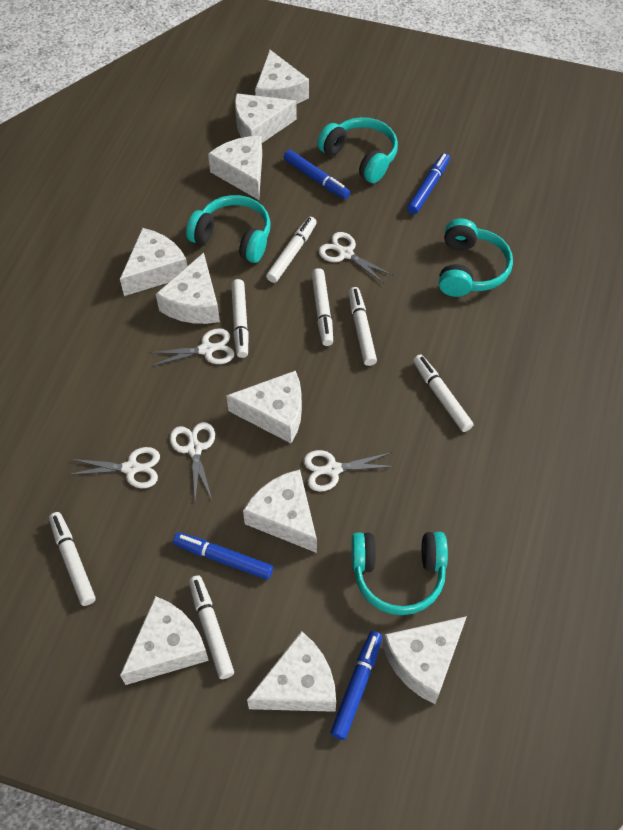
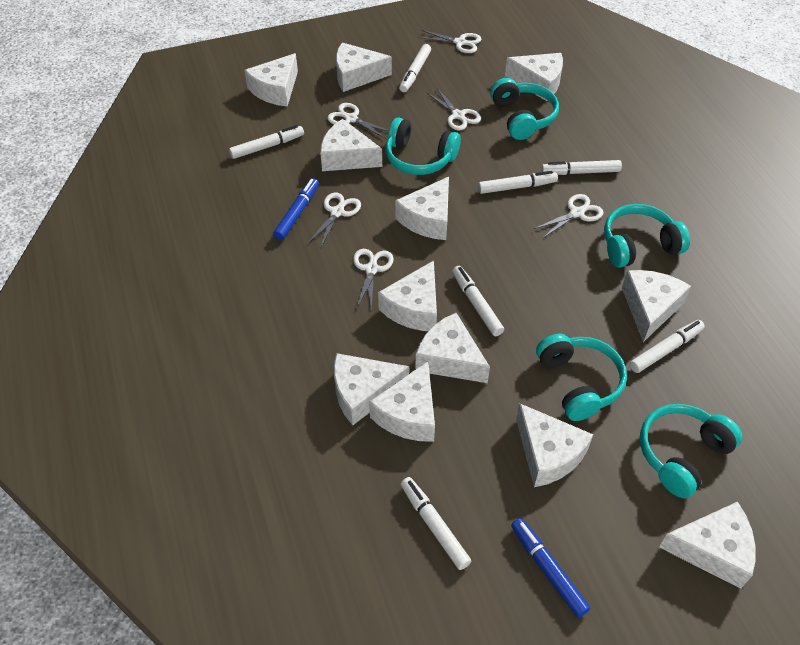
blue marker: [173,532,273,580] [284,150,350,199] [330,631,382,740] [407,153,450,214] = 4 -> [273,178,319,240] [511,518,590,618] = 2
turquoise headphones: [186,195,271,263] [317,117,398,183] [351,532,448,615] [439,218,513,297] = 4 -> [386,118,461,175] [490,78,559,140] [536,334,627,421] [604,204,690,268] [640,404,742,498] = 5
white cheese: [120,228,187,296] [120,596,209,685] [156,252,220,324] [208,136,262,200] [226,371,302,443] [235,93,297,143] [243,469,317,553] [247,631,336,712] [255,50,309,104] [382,616,467,704] = 10 -> [244,53,298,107] [320,119,382,171] [334,353,409,425] [336,42,392,92] [369,361,435,442] [378,260,437,331] [395,177,449,240] [415,313,490,383] [505,53,563,101] [516,403,593,487] [622,270,691,342] [659,502,756,589] = 12
white scissors: [68,447,160,488] [149,328,234,366] [170,422,215,501] [303,450,395,492] [319,232,392,284] = 5 -> [307,193,361,248] [327,103,389,139] [353,249,394,310] [418,30,481,53] [427,88,481,131] [534,194,603,239] = 6

